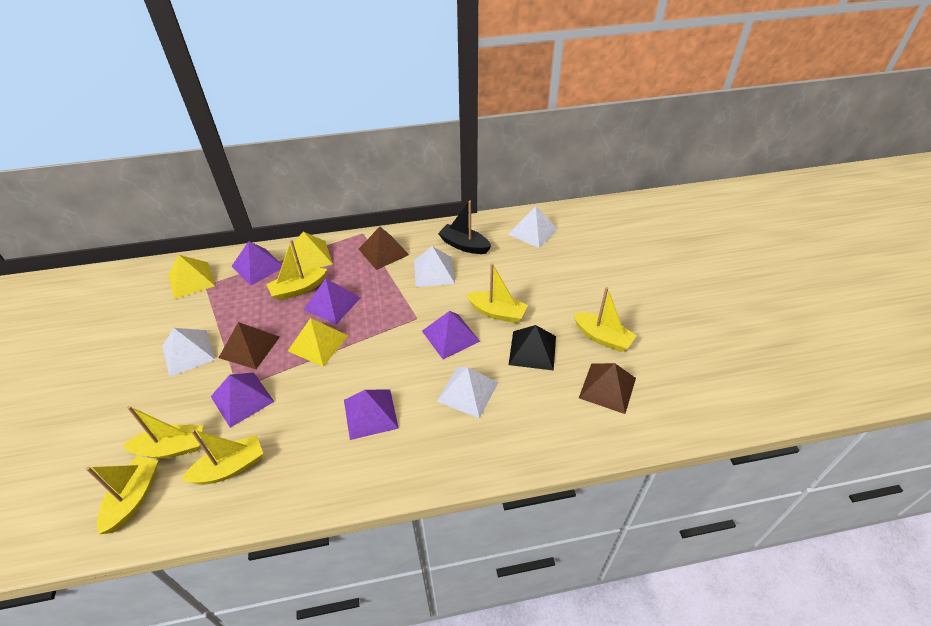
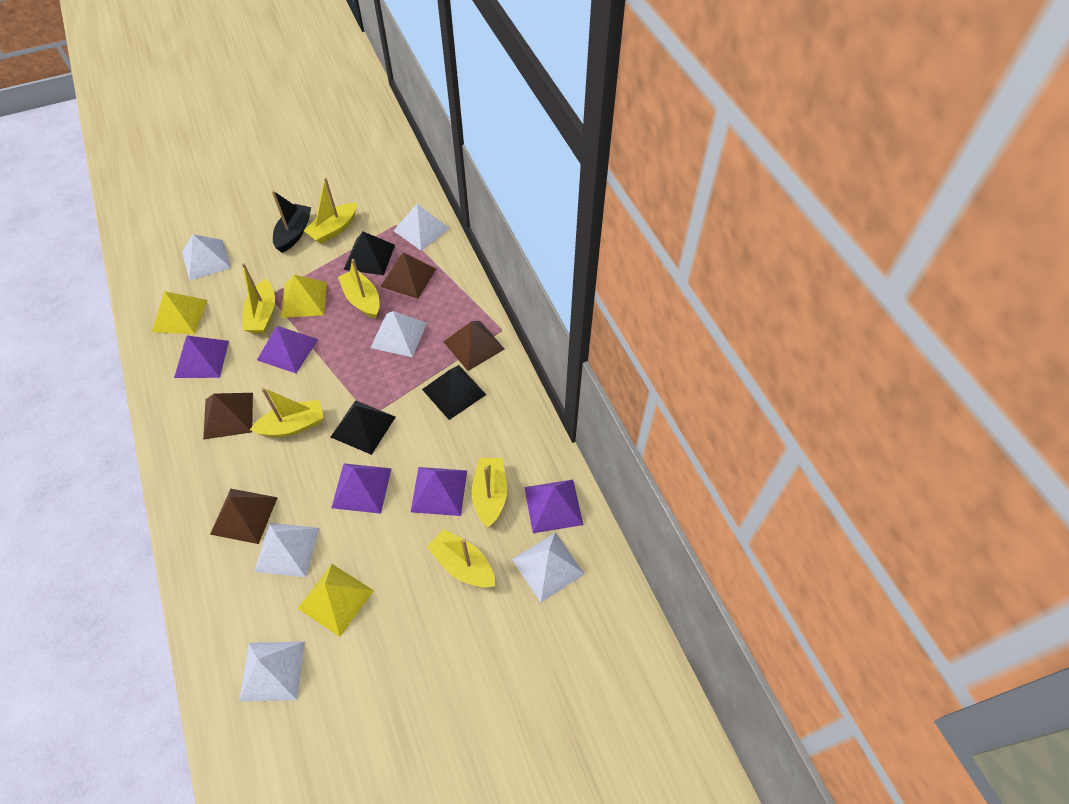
black pyramid: [509,325,556,371] = 1 -> [331,400,396,455] [344,232,395,275] [422,365,486,420] = 3
brown pyramid: [219,322,280,369] [359,227,409,270] [579,363,636,414] = 3 -> [203,393,253,440] [210,489,278,544] [380,252,436,299] [443,321,504,371] = 4
white pyramid: [162,328,215,377] [414,246,455,287] [437,367,498,418] [508,206,558,248] = 4 -> [182,234,231,281] [239,641,305,702] [254,523,319,577] [371,311,427,357] [394,204,450,251] [512,533,585,603] = 6

